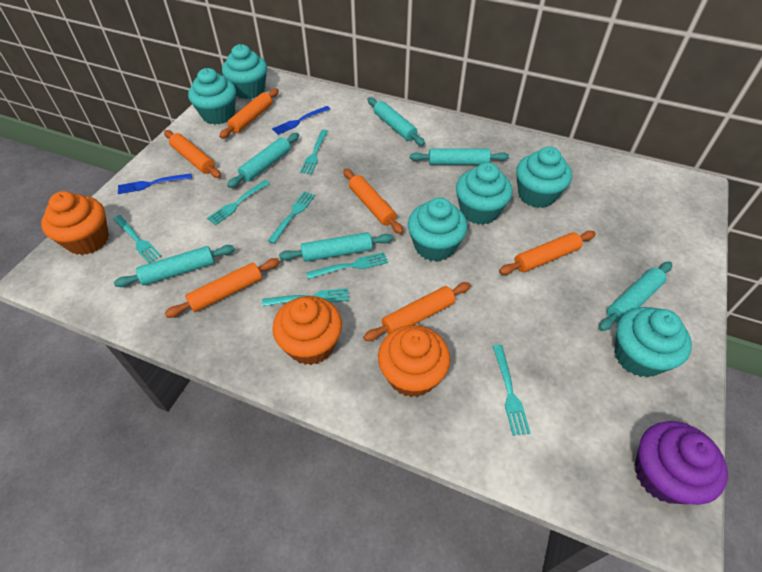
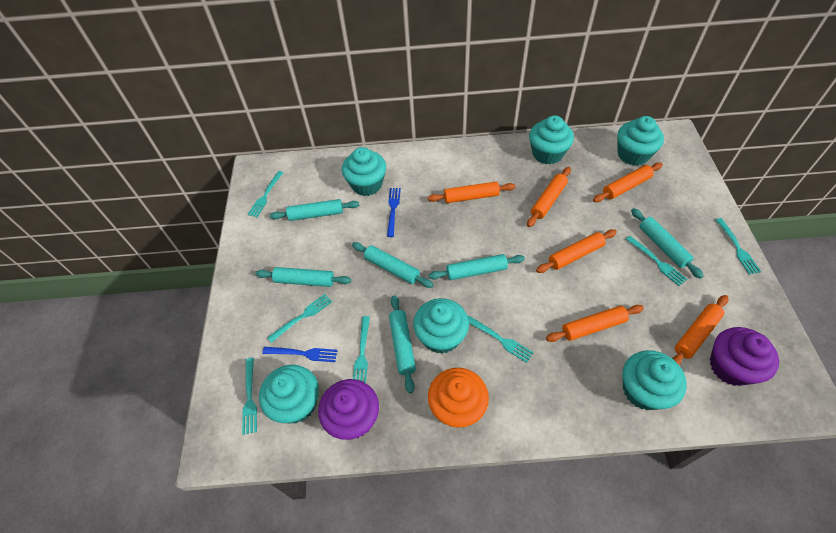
orange cupcake: [41,191,109,255] [272,296,342,365] [378,325,450,397] = 3 -> [428,368,489,428] = 1
purple cupcake: [635,421,728,505] = 1 -> [318,379,379,440] [710,327,779,386] = 2

